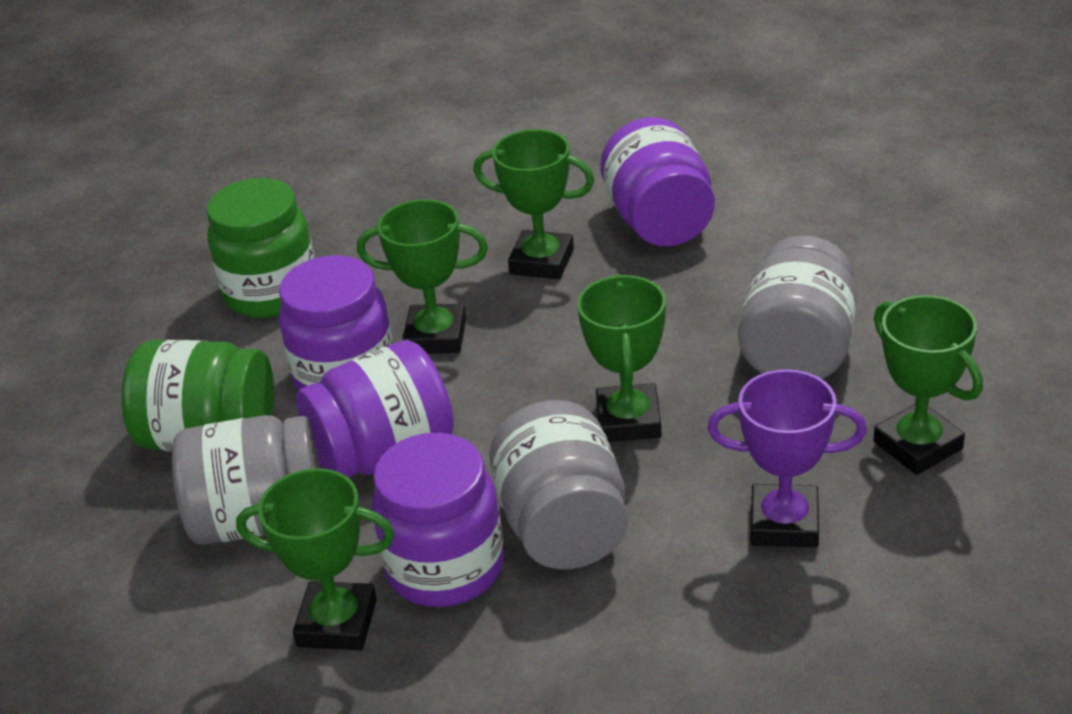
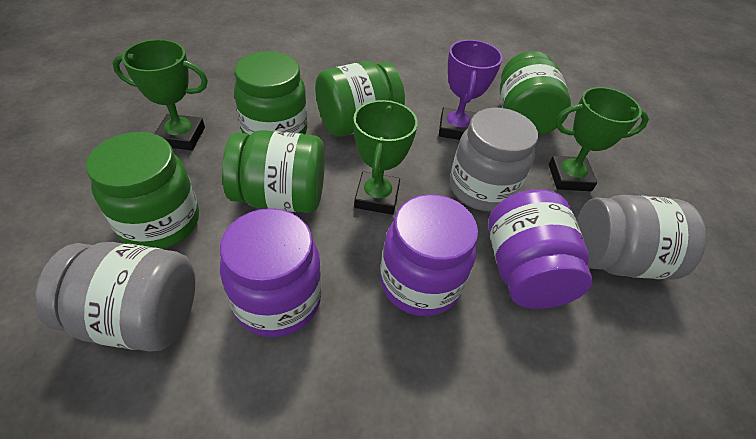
green jar: [121,340,274,451] [207,178,315,318] = 2 -> [86,132,199,249] [222,130,325,213] [234,51,307,135] [315,61,405,136] [500,51,571,136] = 5
green trophy: [236,468,395,650] [357,199,488,354] [473,129,595,279] [577,274,666,442] [874,295,983,475] = 5 -> [112,39,208,150] [353,100,418,215] [549,87,649,191] = 3
purple jar: [279,255,394,391] [296,340,454,478] [372,433,504,607] [600,117,715,247] = 4 -> [220,208,322,337] [380,194,478,316] [488,189,592,309] = 3

